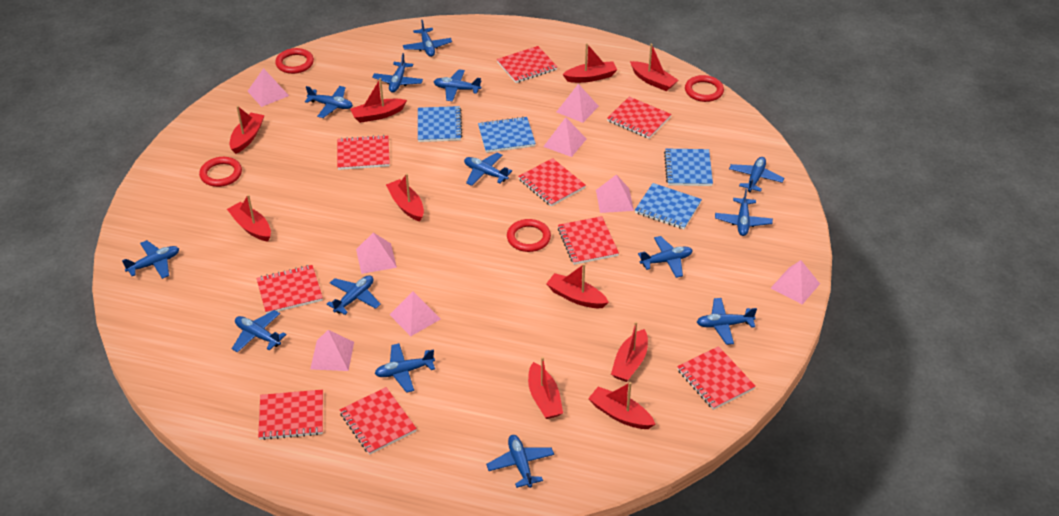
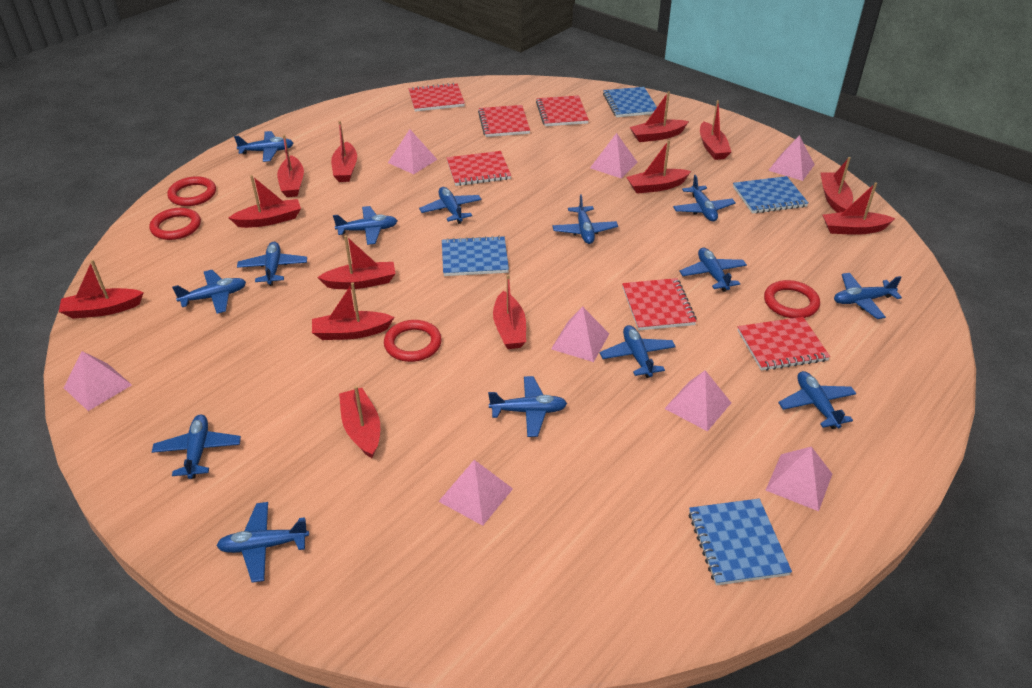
red boat: [227,194,271,241] [230,106,265,154] [350,78,407,123] [386,173,424,222] [528,357,563,419] [546,264,609,308] [562,43,617,83] [588,382,656,429] [611,321,648,382] [630,44,678,91] = 10 -> [59,260,144,319] [229,175,301,228] [277,135,304,197] [312,283,394,340] [317,235,396,289] [331,121,357,182] [339,386,380,458] [493,275,526,349] [626,140,691,194] [630,91,689,142] [700,100,731,160] [820,157,853,213] [823,182,895,235] = 13
red notebook: [256,265,323,314] [258,390,323,440] [337,135,390,170] [340,387,417,455] [497,46,557,83] [518,158,586,206] [558,216,619,265] [607,97,671,139] [677,346,756,410] = 9 -> [409,83,465,112] [447,151,511,186] [478,105,530,137] [536,96,589,126] [622,278,697,331] [738,317,830,371] = 6

